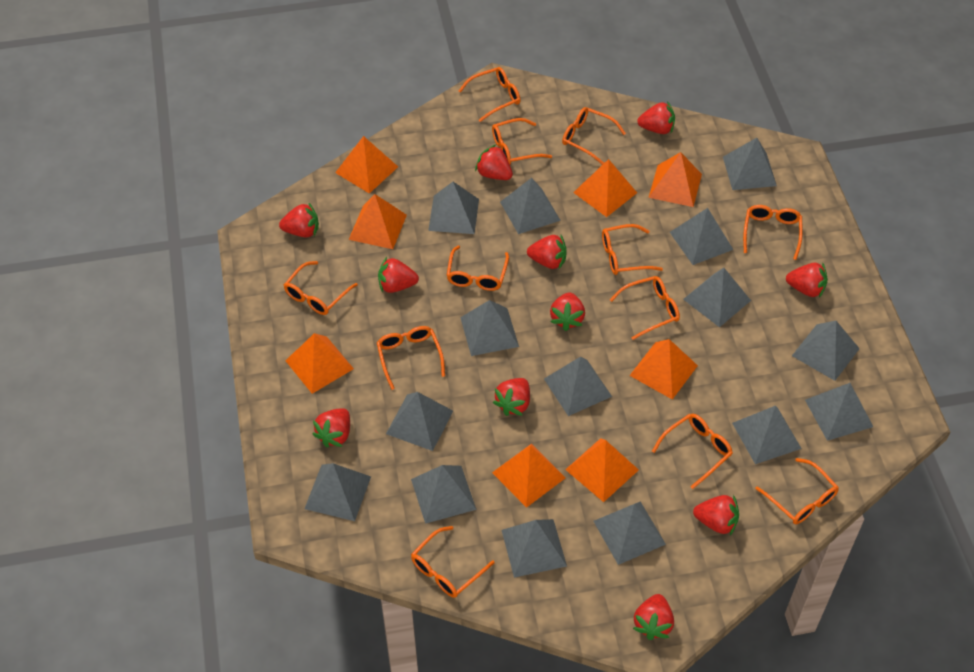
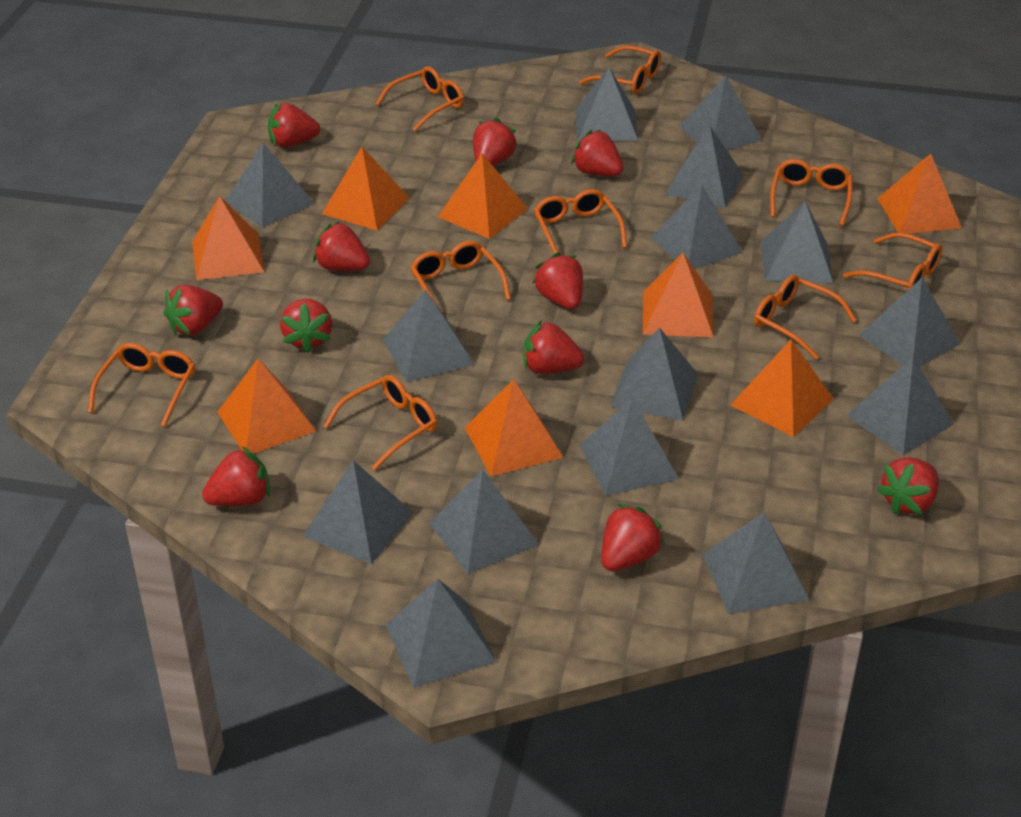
orange glasses: [284,261,358,315] [377,326,445,390] [411,526,495,598] [446,246,509,291] [459,67,521,122] [492,118,552,164] [562,107,626,165] [602,224,663,275] [610,276,680,340] [652,414,733,489] [743,205,803,260] [755,458,839,524] = 12 -> [88,343,195,427] [323,375,437,470] [376,67,464,132] [410,241,511,309] [534,189,627,254] [579,45,661,94] [754,275,857,360] [770,159,853,226] [843,232,943,291] = 9

